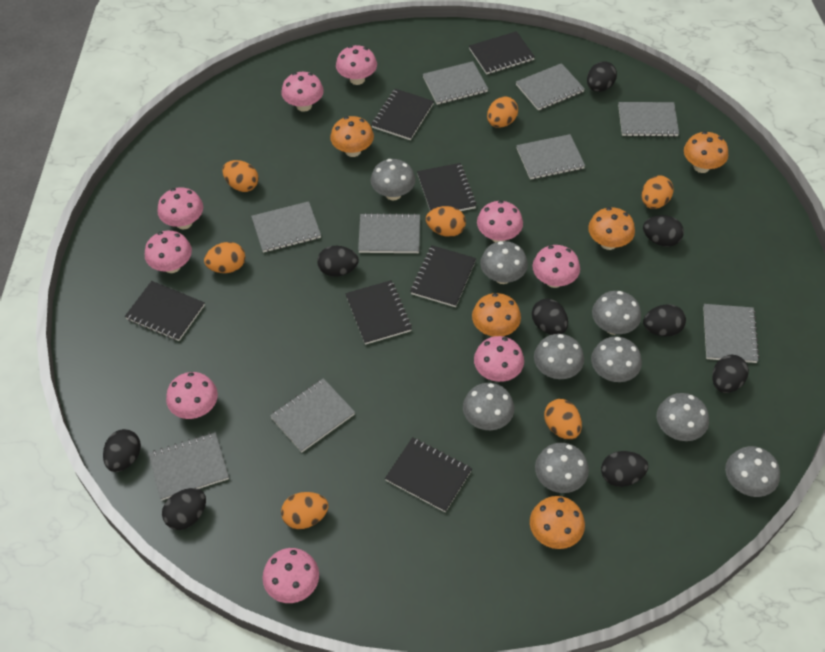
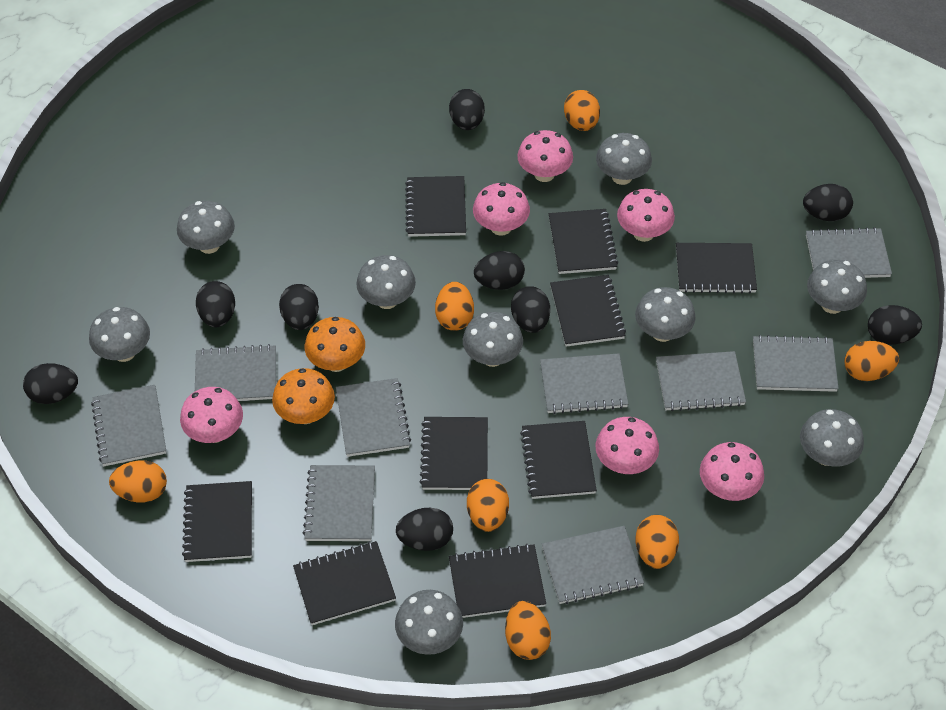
black notebook: [125,281,205,341] [345,280,412,345] [371,89,434,140] [385,437,472,512] [410,246,476,307] [417,163,477,211] [469,31,535,75] = 7 -> [182,481,252,562] [293,541,396,625] [405,176,466,237] [420,417,488,490] [449,544,546,618] [520,421,597,499] [549,209,618,274] [550,275,626,347] [676,243,757,294] = 9
orange mushroom: [330,116,374,157] [472,293,521,337] [530,496,585,549] [588,207,635,250] [684,131,728,173] = 5 -> [272,368,335,424] [305,317,365,372] = 2
pink mushroom: [145,231,192,273] [157,187,203,229] [166,372,218,419] [262,548,319,603] [281,72,324,112] [336,45,377,85] [474,336,524,382] [477,200,523,242] [532,245,580,288] = 9 -> [180,387,243,443] [473,182,530,236] [517,130,573,182] [596,417,659,474] [617,189,675,242] [700,442,764,501] = 6

